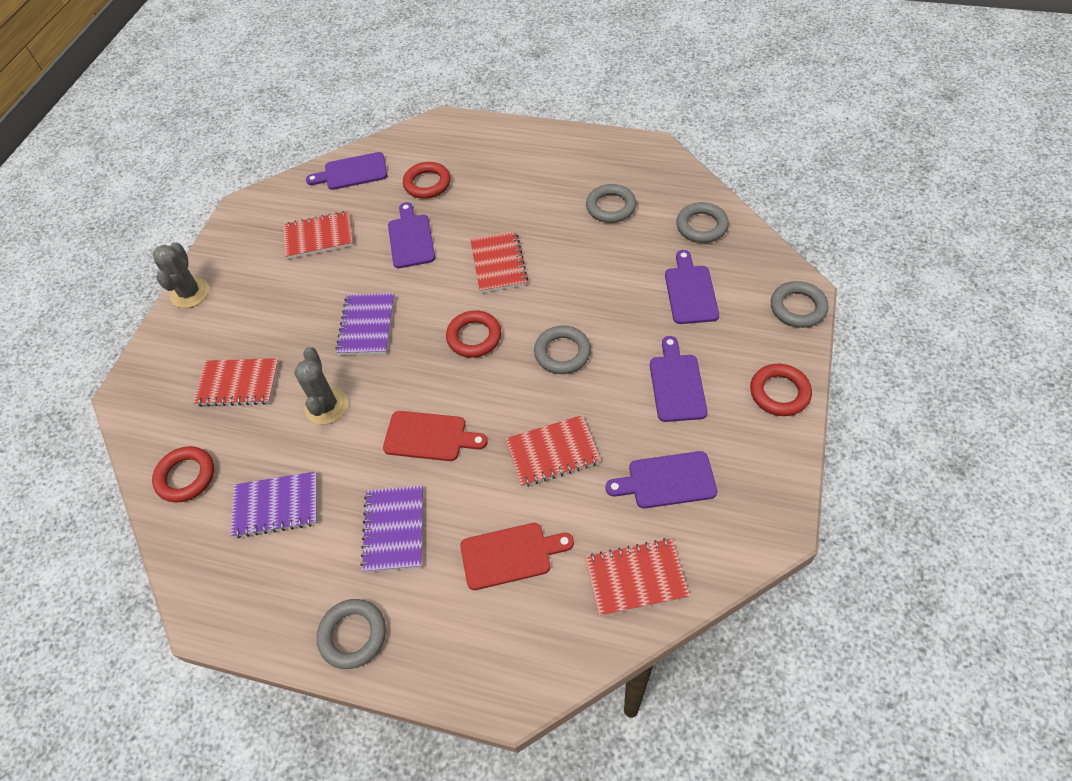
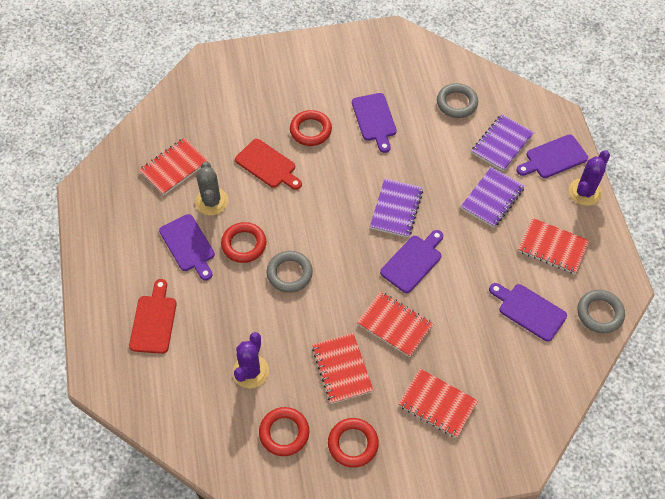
grey cactus: [153,242,209,308] [294,347,348,425] = 2 -> [195,162,228,215] = 1
grey ring: [317,599,386,669] [534,325,591,374] [586,184,636,223] [676,202,729,243] [771,281,829,328] = 5 -> [267,251,313,293] [437,83,478,118] [577,290,625,333] = 3
purple cactus: none = 0 -> [233,332,269,389] [569,150,610,206] = 2

